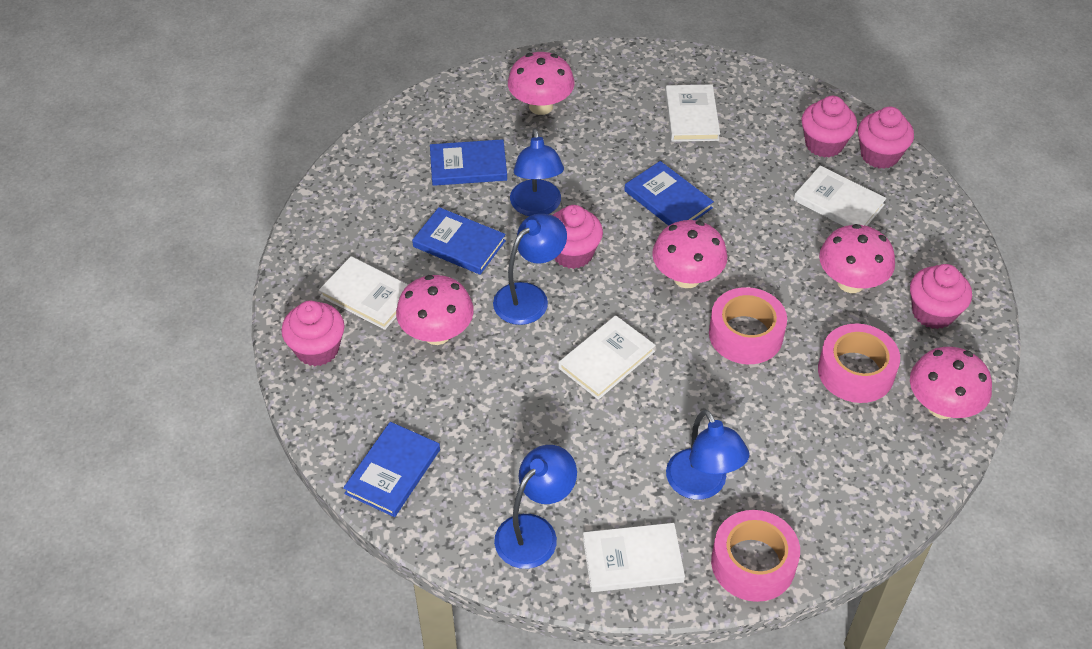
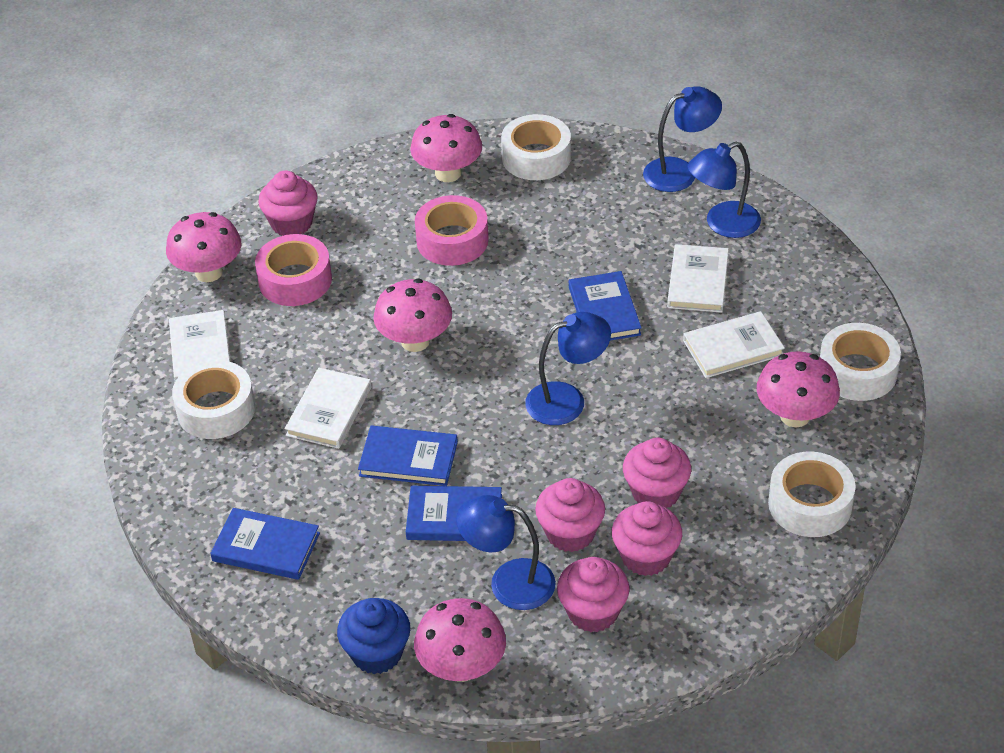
blue cupcake: none = 0 -> [337,598,410,674] = 1
pink tape: [709,287,787,364] [711,510,800,602] [818,323,900,403] = 3 -> [255,234,332,306] [415,195,489,266] = 2
white book: [319,256,408,330] [558,315,656,400] [583,523,685,592] [665,84,720,142] [794,166,886,226] = 5 -> [169,310,230,381] [285,368,372,449] [667,244,729,313] [683,311,785,378] = 4
white tape: none = 0 -> [172,360,255,439] [501,114,571,180] [768,452,856,537] [820,323,901,401] = 4

